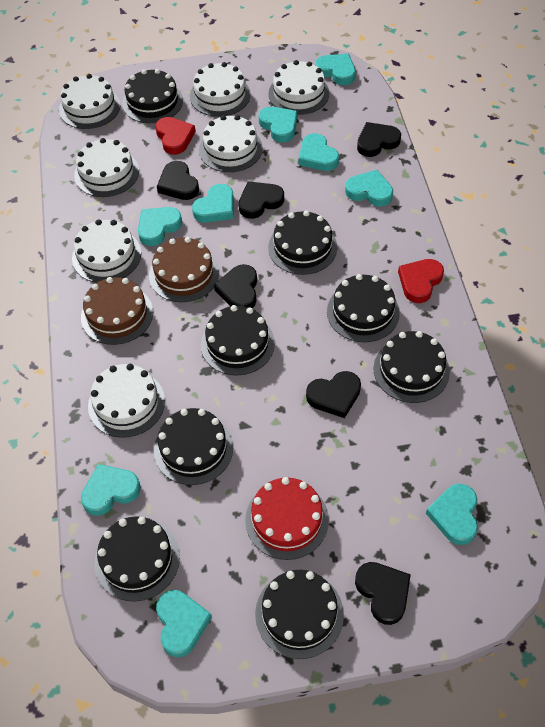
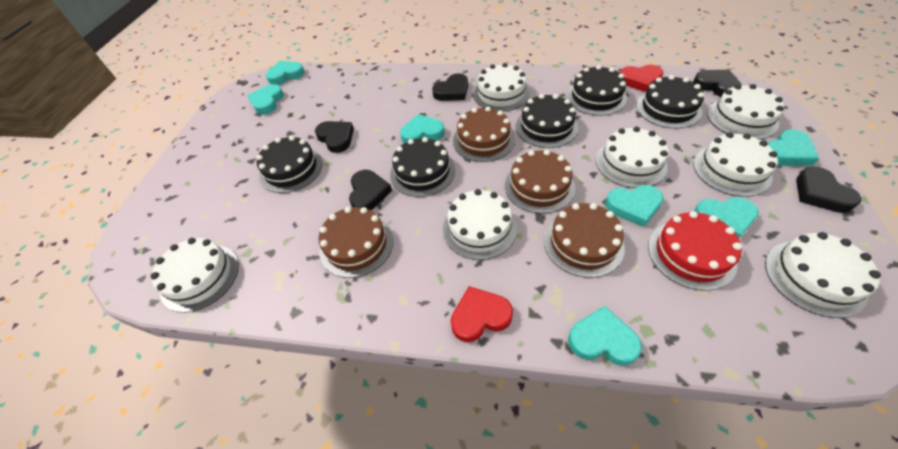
black cake: [94,516,180,601] [122,69,183,123] [154,408,233,485] [201,305,275,375] [255,570,344,659] [268,211,337,275] [327,274,400,342] [373,331,450,403] = 8 -> [256,136,323,193] [390,137,455,197] [516,94,578,148] [567,65,627,116] [636,75,704,129] = 5
black heart: [157,161,199,200] [214,264,257,308] [239,181,284,219] [306,371,361,418] [355,562,411,625] [357,122,401,157] = 6 -> [315,121,354,153] [349,170,392,210] [432,73,468,101] [693,70,742,97] [796,166,861,213] = 5
brown cake: [81,277,153,345] [149,237,219,302] = 2 -> [319,207,393,278] [453,106,515,162] [505,150,575,214] [544,203,625,278] = 4
turquoise heart: [81,464,141,516] [138,207,182,246] [156,590,212,657] [192,184,234,223] [259,107,297,142] [298,133,339,171] [315,54,356,85] [345,170,393,207] [426,484,478,545] = 9 -> [247,84,284,115] [266,61,305,85] [400,114,445,143] [568,306,642,366] [605,185,664,227] [694,197,759,238] [767,129,819,166] = 7

